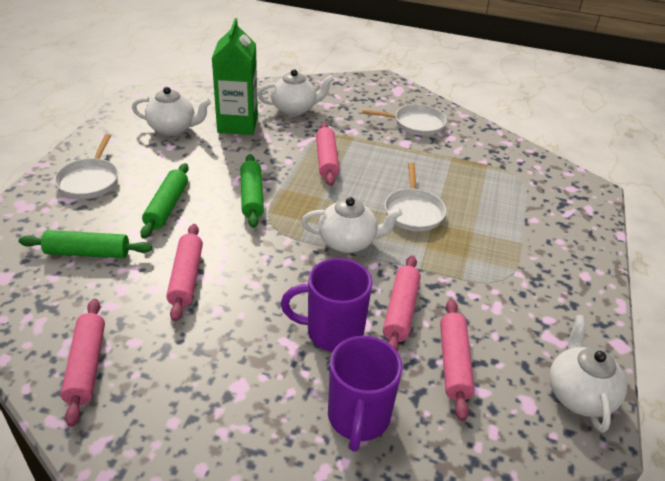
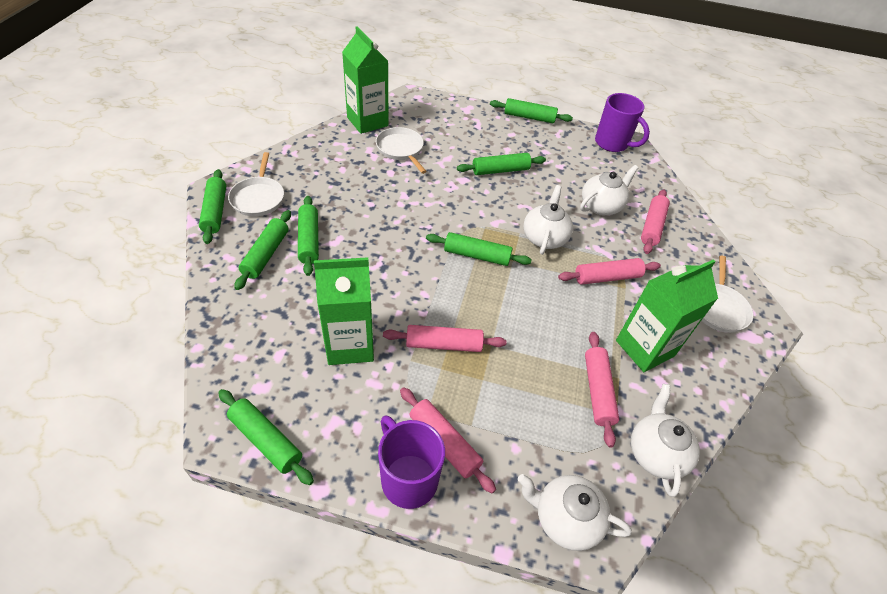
green carton: [212,18,258,135] = 1 -> [314,257,374,365] [342,26,389,134] [616,259,718,372] = 3
green rolling pin: [19,230,152,258] [140,163,189,239] [240,154,264,228] = 3 -> [199,169,226,244] [218,389,314,485] [234,210,291,290] [298,196,319,276] [426,232,532,266] [457,153,546,175] [490,98,573,123] = 7

